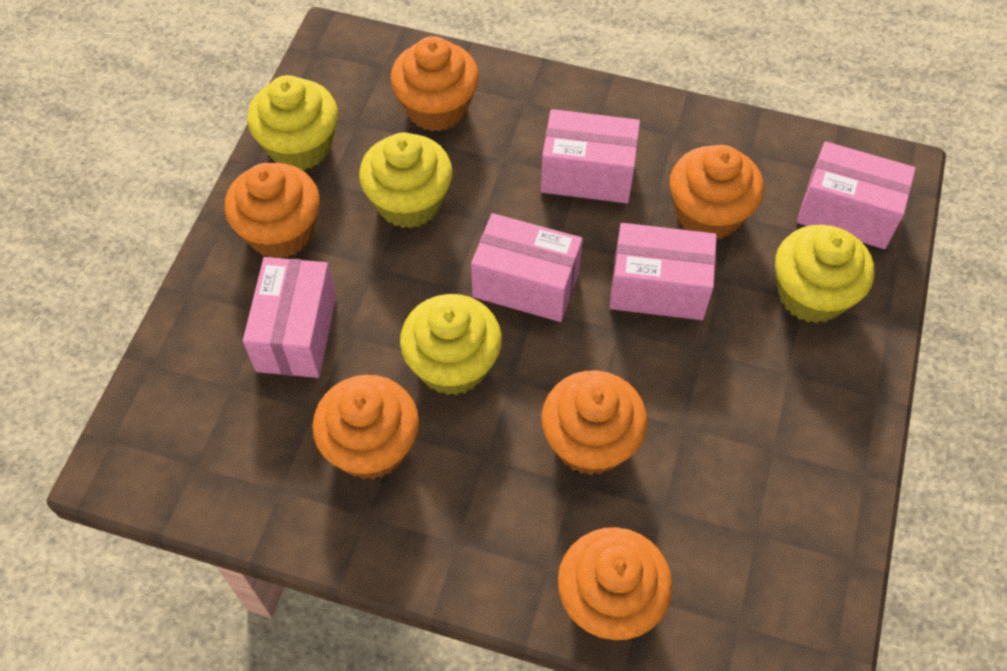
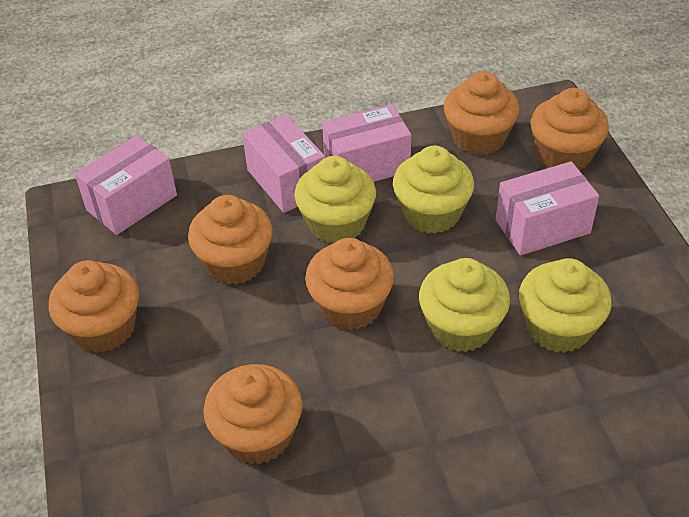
pink box: [243,257,336,378] [471,213,583,322] [541,109,640,203] [610,223,717,320] [797,141,916,249] = 5 -> [75,135,177,235] [242,115,325,213] [322,104,411,182] [496,161,599,255] = 4

